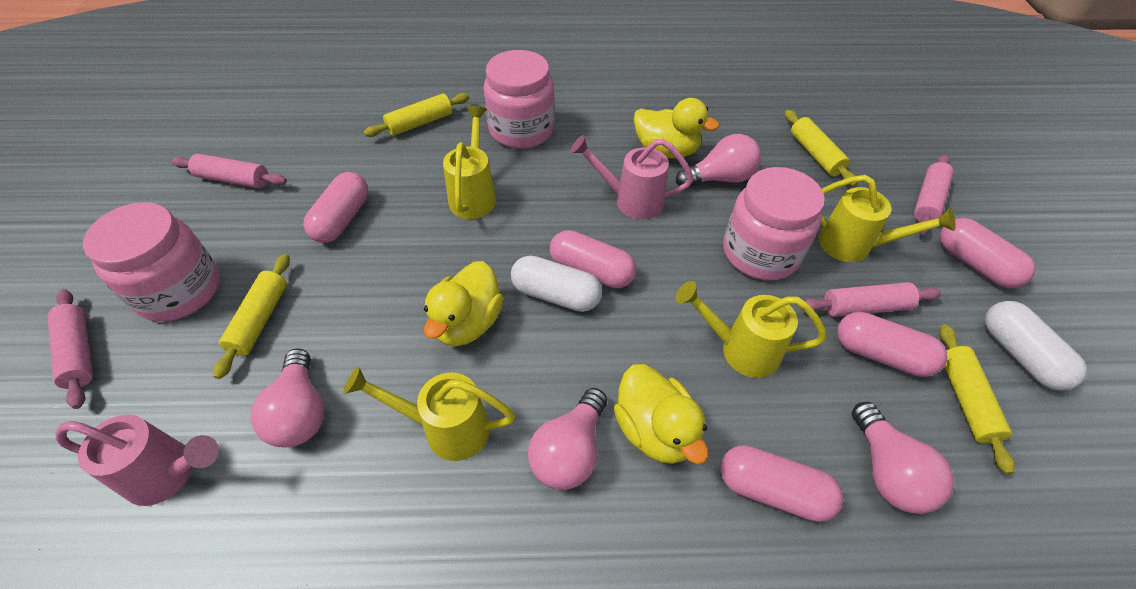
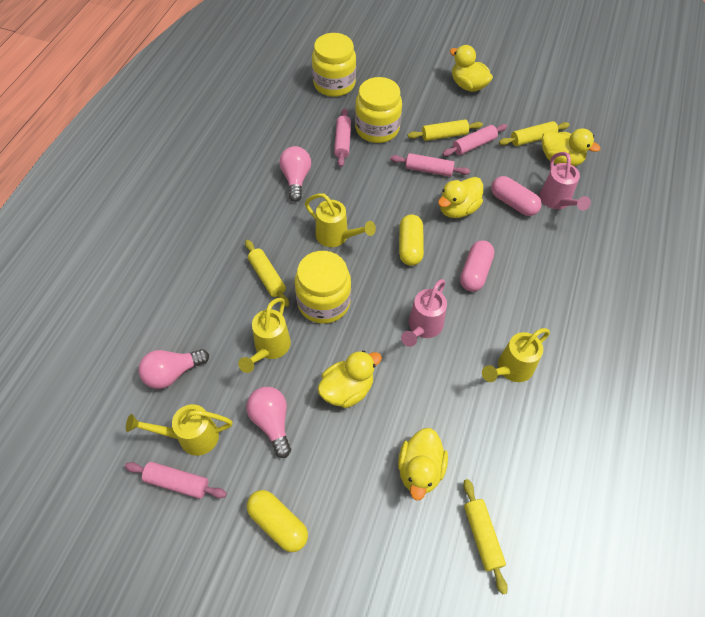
pink capsule: [303,172,368,243] [550,230,636,288] [720,445,843,522] [837,312,947,377] [940,218,1036,288] = 5 -> [460,240,494,292] [491,176,542,216] = 2
pink jar: [83,202,220,322] [484,50,555,149] [723,167,825,280] = 3 -> none = 0
pink light bulb: [251,348,324,448] [528,388,607,490] [676,134,761,187] [852,402,954,514] = 4 -> [139,349,209,389] [246,387,291,458] [280,146,311,202] = 3
white capsule: [511,255,602,312] [984,301,1087,391] = 2 -> none = 0
yellow capsule: none = 0 -> [247,490,308,552] [399,214,424,266] = 2
yellow duck: [424,261,503,346] [614,364,709,464] [634,98,720,158] = 3 -> [317,351,382,408] [398,428,448,500] [438,177,483,218] [450,45,493,92] [542,129,600,166] = 5
yellow jar: none = 0 -> [295,251,351,324] [312,33,356,97] [355,77,402,143] = 3

